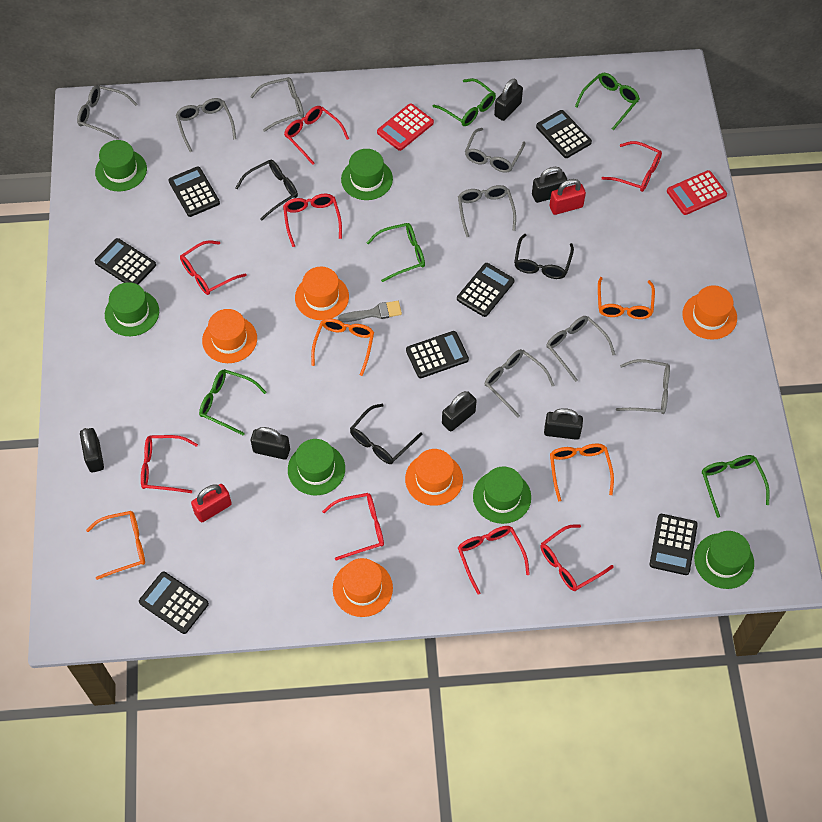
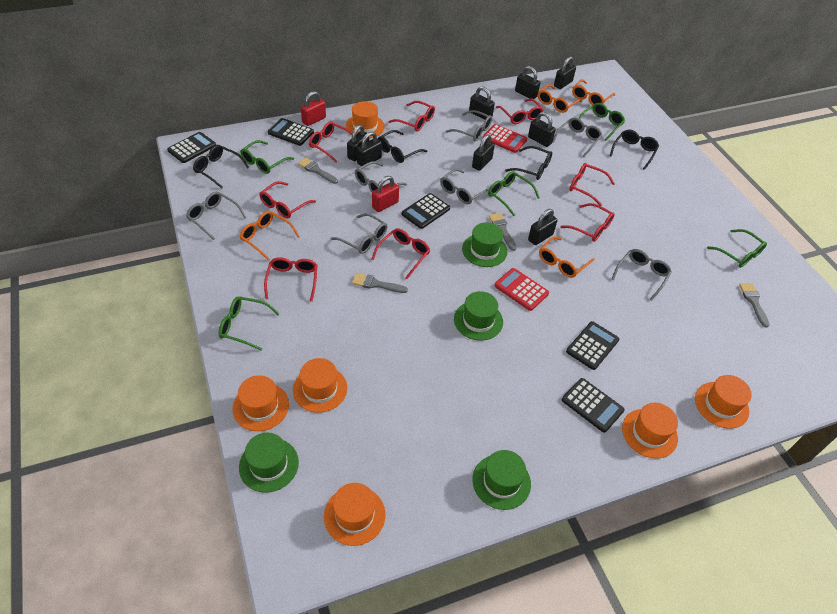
black calculator: [95,238,156,285] [139,572,209,634] [169,166,220,217] [406,331,469,378] [457,263,514,317] [536,110,592,158] [650,514,698,575] = 7 -> [167,132,216,163] [268,118,314,146] [401,193,450,229] [562,378,625,433] [566,321,619,370] = 5
black glasses: [235,160,298,220] [350,403,422,464] [514,234,574,279] = 3 -> [193,145,249,188] [377,130,427,163] [505,146,552,180] [610,130,659,170] = 4
black padlock: [80,428,104,473] [251,427,290,460] [442,391,477,432] [494,78,523,121] [532,167,567,203] [544,408,583,440] = 6 -> [347,125,369,161] [357,132,382,166] [469,87,495,120] [472,134,495,171] [515,66,540,99] [528,112,556,147] [528,209,558,245] [554,56,576,89] = 8
green hat: [95,140,147,191] [105,282,159,336] [288,439,345,495] [341,149,393,200] [473,466,531,524] [694,531,754,589] = 6 -> [239,433,299,492] [454,291,503,341] [462,223,507,267] [472,450,531,510] = 4
grey brush: [338,301,402,322] = 1 -> [298,157,338,184] [352,273,408,293] [489,213,517,251] [739,283,770,328] = 4
grey glasses: [77,85,138,140] [176,98,236,152] [250,77,304,132] [458,185,516,237] [465,128,525,172] [485,349,554,417] [546,316,615,382] [616,359,670,414] = 8 -> [186,192,246,240] [331,213,387,254] [355,161,407,192] [440,169,489,204] [446,110,492,141] [553,118,603,157] [611,249,672,301] = 7
orange hat: [202,309,257,363] [295,267,349,320] [333,558,393,617] [405,449,463,506] [682,285,737,340] = 5 -> [232,375,289,431] [293,358,347,413] [324,483,385,546] [346,101,385,138] [622,403,678,459] [695,375,752,429] = 6

